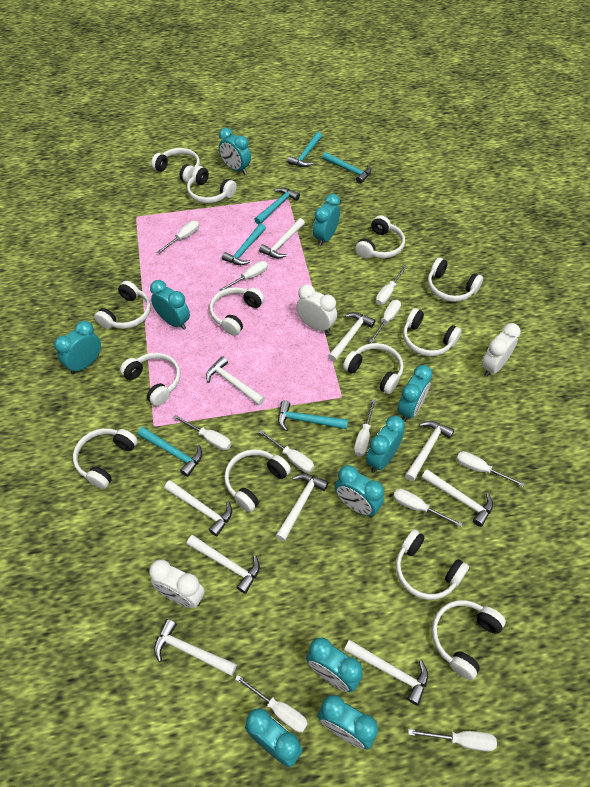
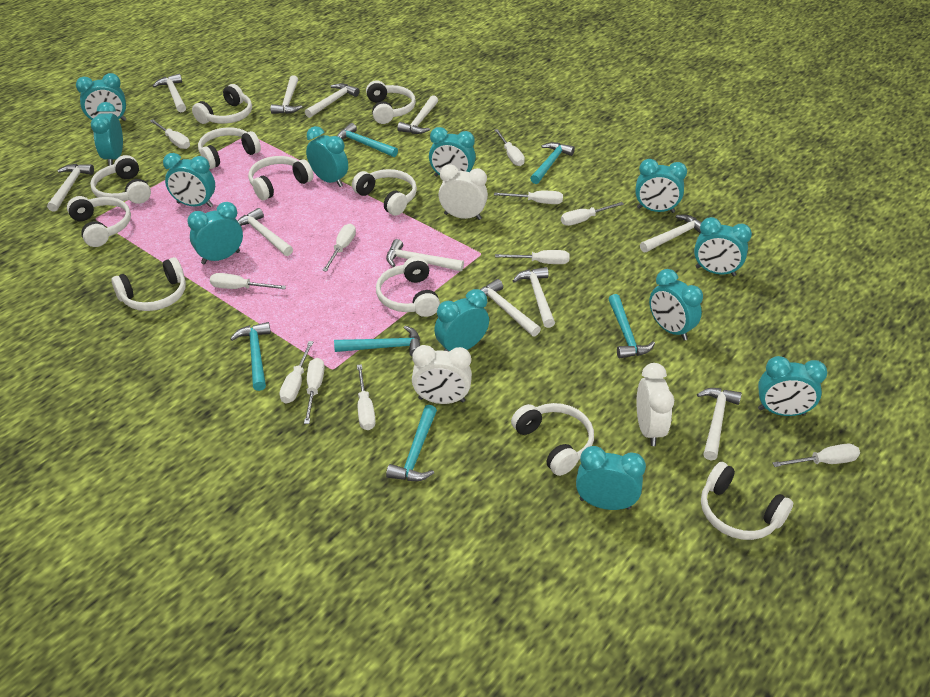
turquoise clock: [54,321,101,374] [150,280,190,330] [219,128,251,174] [245,708,303,767] [306,638,363,692] [313,194,340,246] [318,695,378,749] [335,465,384,516] [366,416,405,472] [398,365,432,422] = 10 -> [76,73,126,121] [91,102,123,166] [163,153,215,207] [187,202,243,264] [306,126,348,187] [429,127,476,176] [434,289,489,351] [576,446,646,510] [635,159,687,213] [649,269,703,341] [694,217,752,277] [758,356,827,416] = 12
white hammer: [154,619,237,676] [164,480,232,536] [187,535,260,594] [206,356,265,405] [259,218,305,258] [276,473,328,541] [328,312,376,361] [344,640,428,705] [405,421,454,481] [421,469,493,527] = 10 -> [47,164,94,212] [153,74,186,112] [237,208,293,256] [270,75,302,114] [305,83,360,118] [386,239,464,271] [397,95,438,134] [480,279,541,337] [513,267,555,328] [640,215,702,252] [697,388,742,460] = 11
white headphones: [73,428,138,489] [94,281,151,329] [120,353,181,406] [151,148,200,183] [187,166,237,203] [209,287,264,336] [224,449,291,512] [343,343,403,394] [355,215,405,259] [396,529,469,600] [403,308,462,356] [428,258,483,302] [432,600,506,680] = 13 -> [67,196,131,247] [90,155,151,204] [111,257,186,311] [192,84,252,124] [198,127,261,169] [248,156,313,200] [352,169,417,216] [366,80,416,124] [376,257,440,317] [511,403,594,476] [701,462,793,540] = 11

